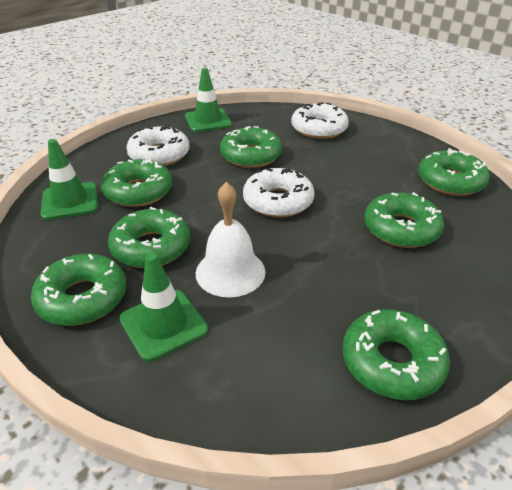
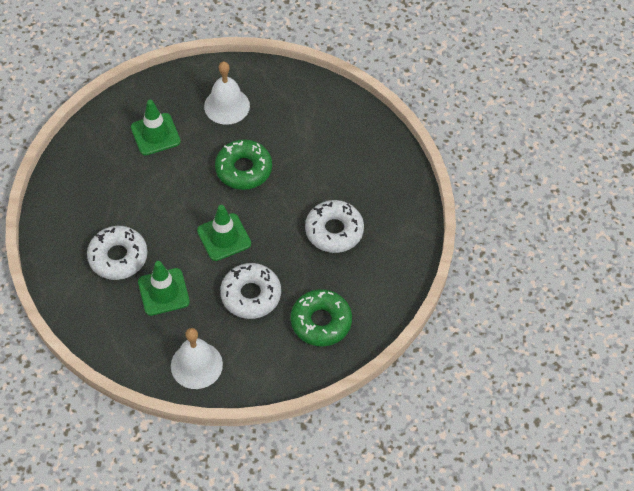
green donut: [31,254,127,326] [101,158,172,207] [108,207,190,268] [220,126,282,168] [343,309,450,400] [364,192,444,248] [418,148,490,196] = 7 -> [215,139,272,190] [291,289,352,346] = 2
white bell: [196,182,266,297] = 1 -> [171,328,223,389] [204,61,250,125] = 2

